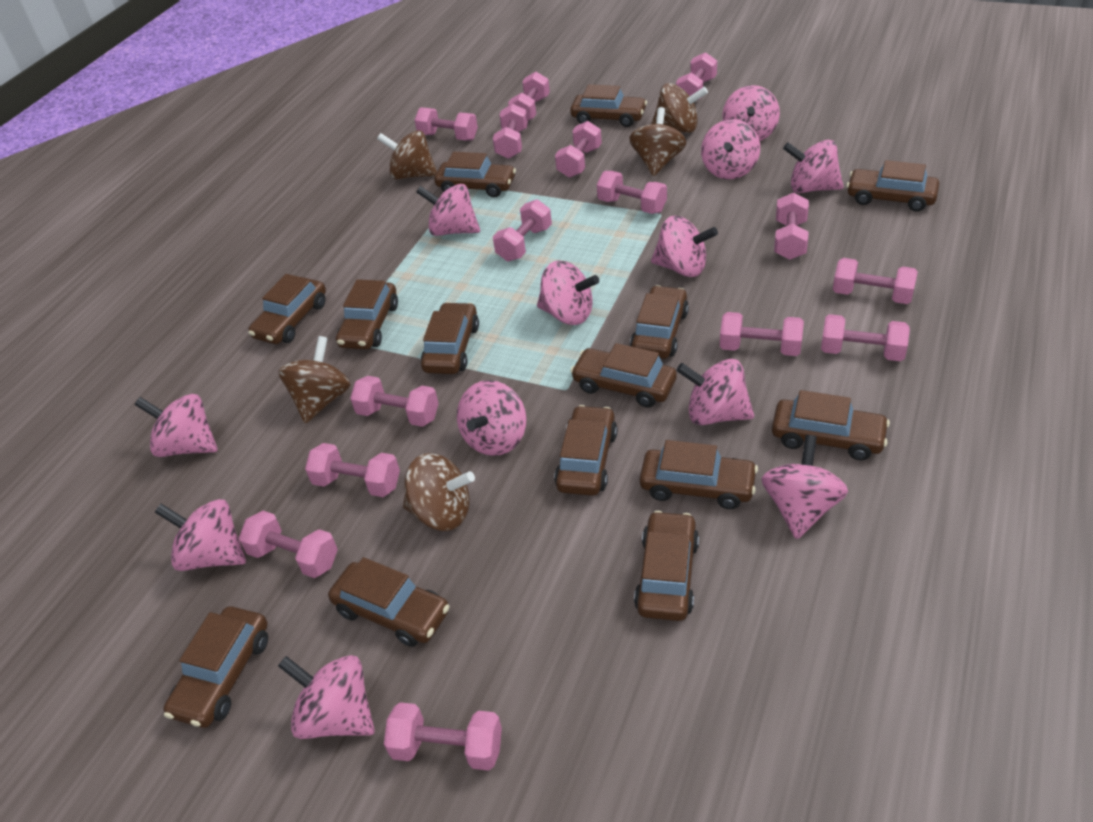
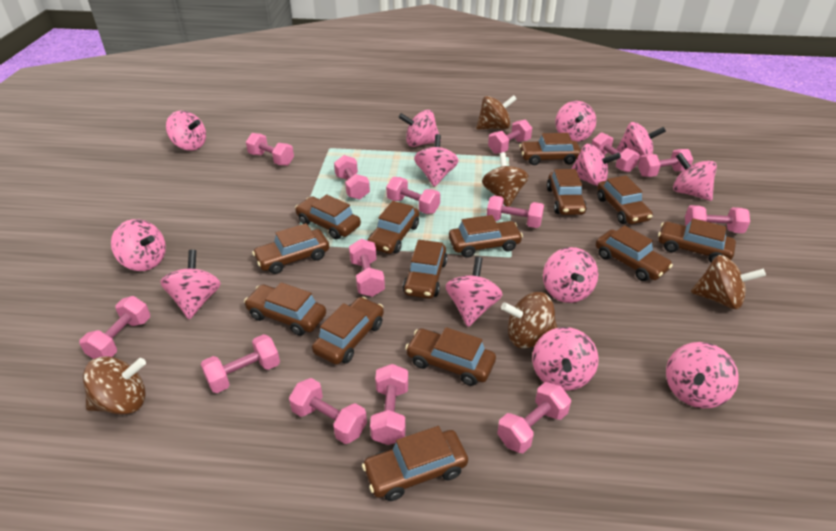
pink dumbbell: [239,511,338,578] [305,443,400,497] [350,376,439,427] [384,702,502,771] [414,107,478,141] [493,103,528,159] [493,199,552,262] [508,72,550,121] [555,121,602,178] [597,171,667,214] [676,52,717,100] [720,312,804,356] [774,193,809,260] [821,314,910,361] [833,258,918,304] = 15 -> [79,296,150,359] [200,334,280,393] [246,133,294,166] [289,378,367,444] [334,155,370,200] [349,239,385,297] [370,364,408,445] [386,177,440,214] [487,195,544,228] [488,120,532,154] [497,382,571,453] [592,132,640,173] [638,149,693,177] [685,205,750,233] = 14
pink spinning top: [135,394,218,457] [155,499,246,571] [278,655,375,739] [416,184,480,236] [457,380,526,456] [537,261,599,325] [651,216,718,277] [676,359,754,425] [701,119,760,179] [723,85,780,141] [761,435,848,539] [783,140,844,193] = 12 -> [111,219,166,271] [160,250,221,319] [166,111,206,151] [399,110,441,147] [414,134,459,187] [446,257,503,327] [532,327,599,391] [543,247,598,303] [555,101,596,142] [571,144,621,186] [616,122,666,159] [666,342,739,409] [673,153,717,201] = 13

